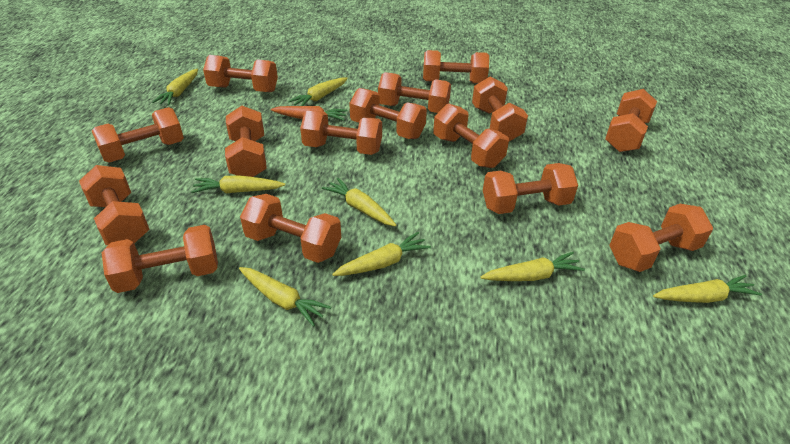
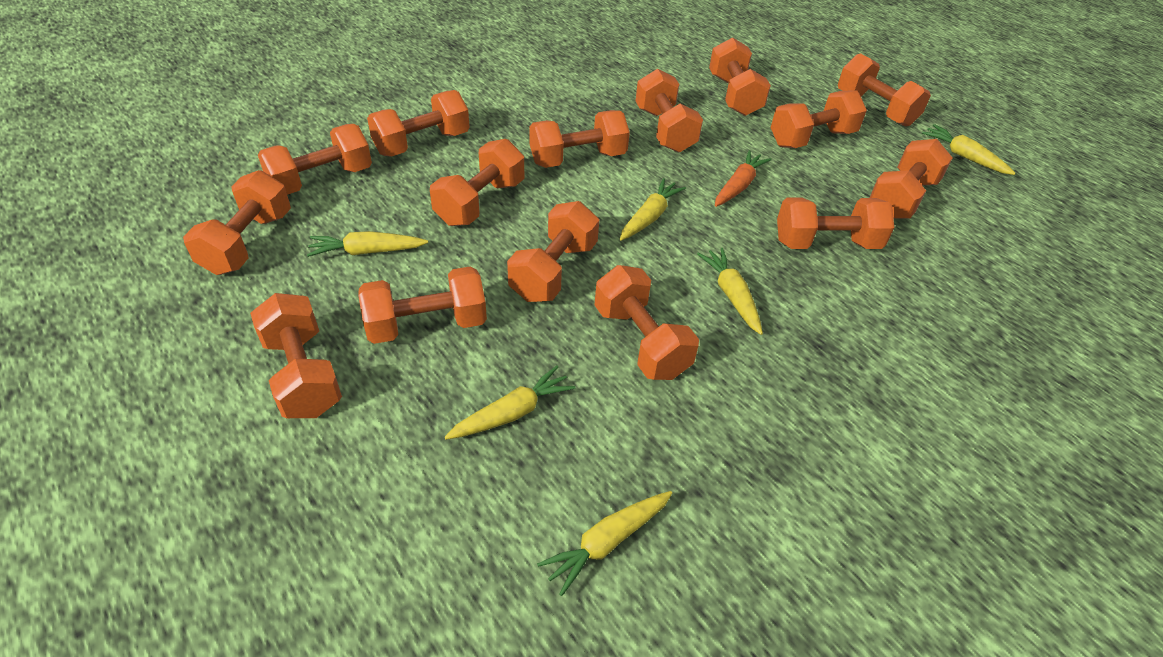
yellow carrot: [152,69,198,106] [191,175,285,193] [239,267,331,327] [288,77,348,106] [322,178,396,226] [332,232,431,276] [481,252,585,281] [653,275,762,303] = 8 -> [307,231,428,257] [445,366,576,440] [537,491,672,596] [620,178,686,241] [697,248,763,335] [922,124,1016,175] = 6

